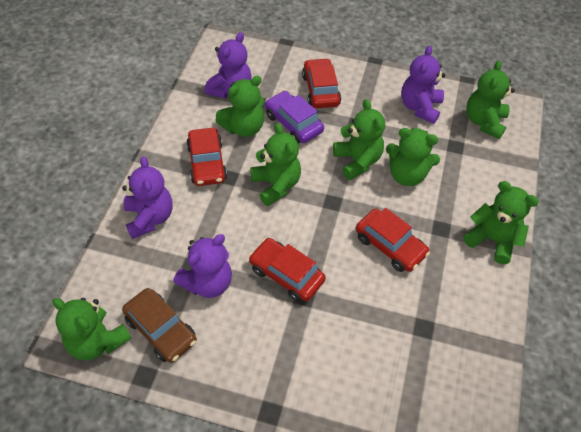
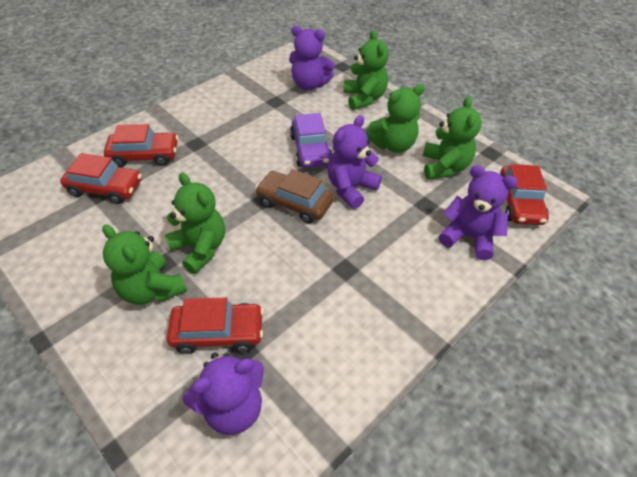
green teddy bear: [52,298,132,360] [215,76,264,137] [250,123,301,206] [333,99,385,180] [386,128,440,186] [463,181,539,264] [466,60,515,139] = 7 -> [102,224,187,305] [165,173,225,274] [344,30,389,110] [366,84,425,153] [423,97,481,179] = 5

